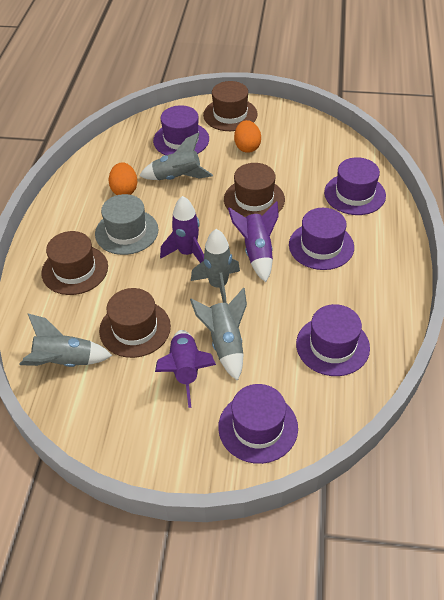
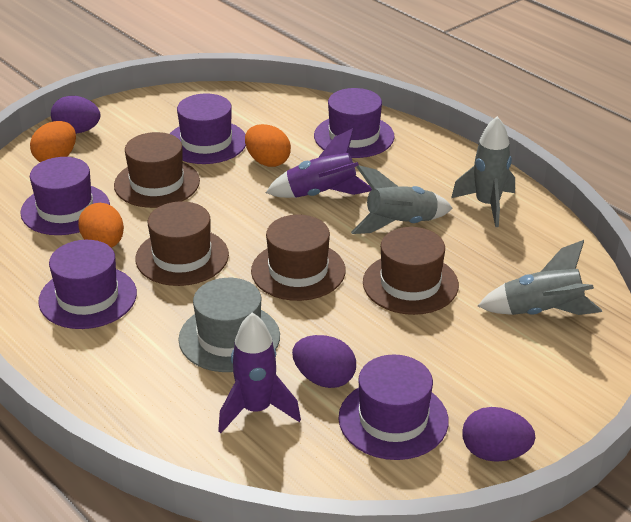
grey rocket: [20,314,112,367] [139,132,213,180] [190,288,247,381] [191,229,240,303] = 4 -> [351,165,453,234] [451,116,515,227] [478,240,602,315] = 3
orange egg: [109,162,137,195] [234,120,261,153] = 2 -> [30,121,76,162] [78,203,124,248] [245,124,291,167] = 3
purple egg: none = 0 -> [51,96,100,134] [292,335,356,388] [462,407,535,462] = 3
purple rocket: [155,330,216,408] [160,196,204,263] [228,201,279,282] = 3 -> [218,312,301,433] [266,128,372,198] = 2

